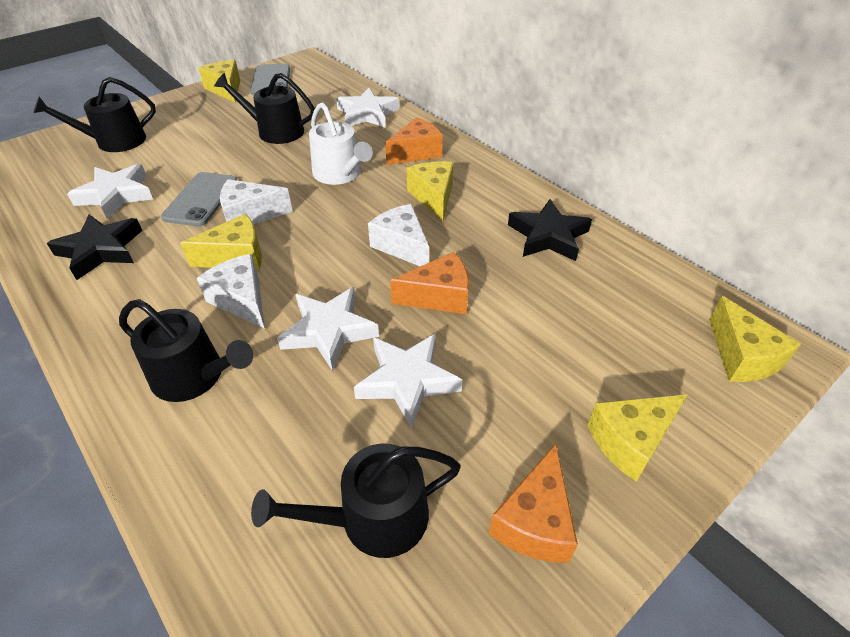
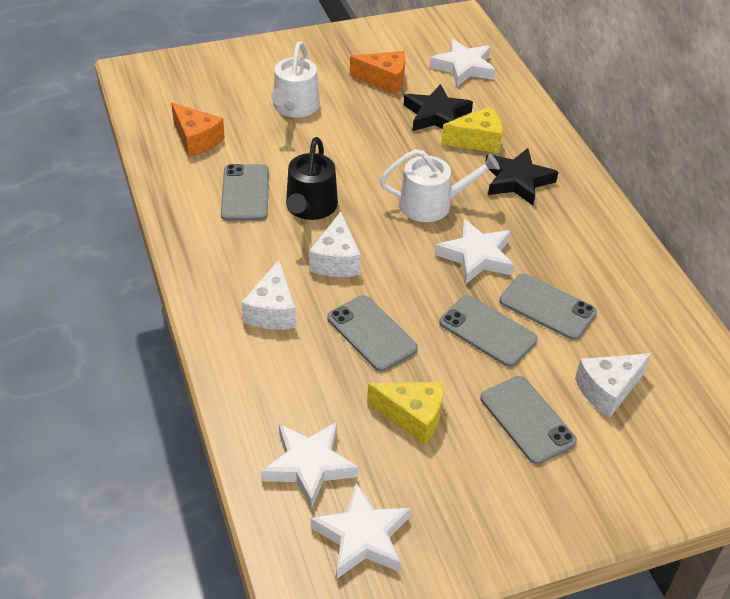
black watering can: [33,77,156,152] [119,299,253,402] [214,73,315,144] [251,444,461,558] = 4 -> [286,137,338,220] = 1
grey phone: [161,172,237,227] [250,64,290,95] = 2 -> [221,164,269,221] [327,295,418,372] [439,295,538,367] [481,376,577,464] [499,274,597,340] = 5
orange cheese: [385,117,443,165] [390,252,469,314] [489,444,578,563] = 3 -> [171,103,225,157] [350,51,405,95] = 2
white watering can: [309,102,373,185] = 1 -> [271,42,320,117] [380,149,500,222] = 2
yellow cheese: [180,214,262,270] [199,60,240,102] [407,161,454,221] [587,394,688,482] [709,296,801,382] = 5 -> [367,382,444,445] [441,106,502,153] = 2

